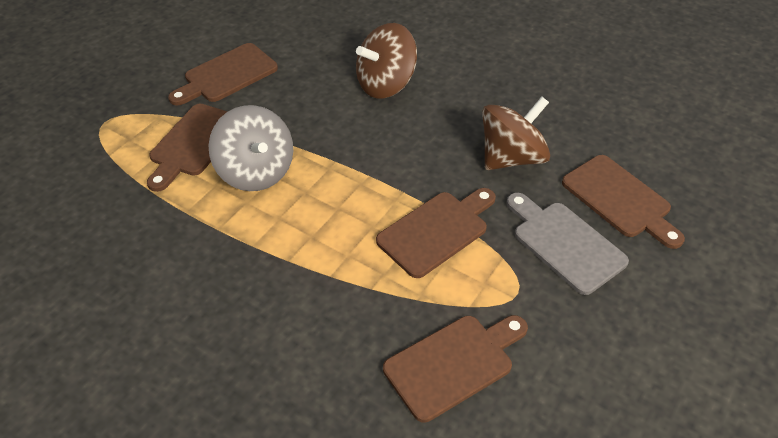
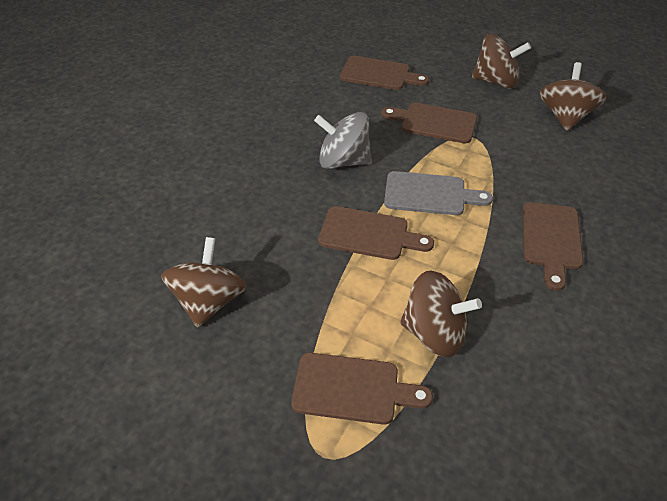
brown spinning top: [356,23,417,99] [482,97,550,170] = 2 -> [161,237,247,328] [400,271,482,357] [472,34,531,89] [540,62,607,131] = 4

